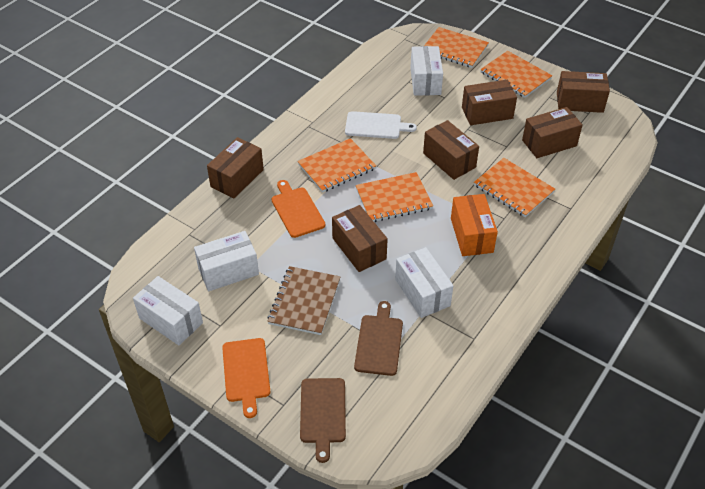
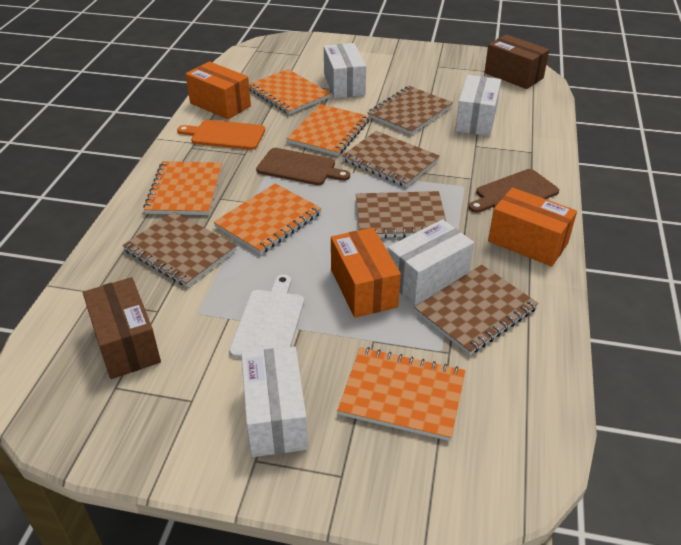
brown box: [207,137,264,198] [332,205,388,272] [423,120,479,180] [462,80,517,125] [522,107,583,158] [557,71,610,113] = 6 -> [83,277,161,379] [485,34,549,89] = 2
brown notebook: [267,266,340,335] = 1 -> [122,212,237,287] [342,131,440,187] [356,191,447,238] [367,86,453,135] [414,265,539,355] = 5
orange box: [451,194,498,256] = 1 -> [186,61,251,120] [331,228,401,318] [488,187,577,267] = 3
orange cutting board: [222,338,270,418] [272,180,326,238] = 2 -> [177,120,265,150] = 1

